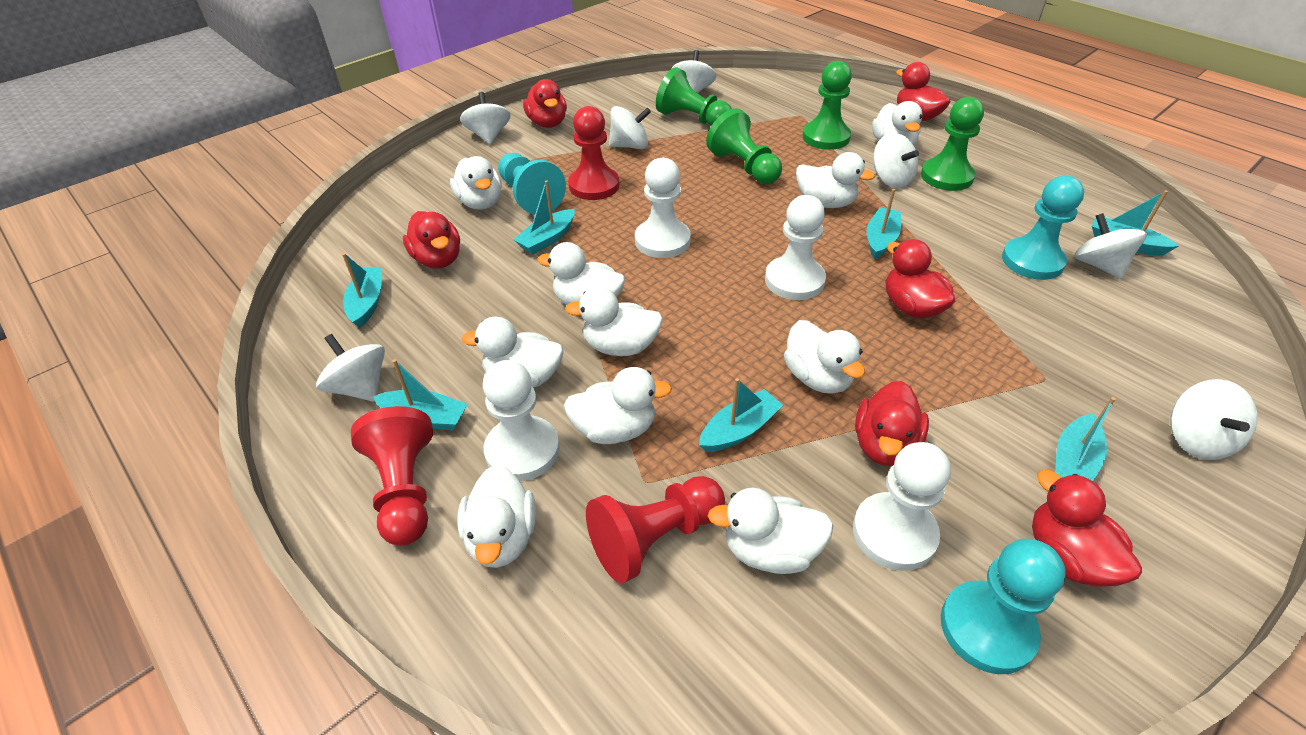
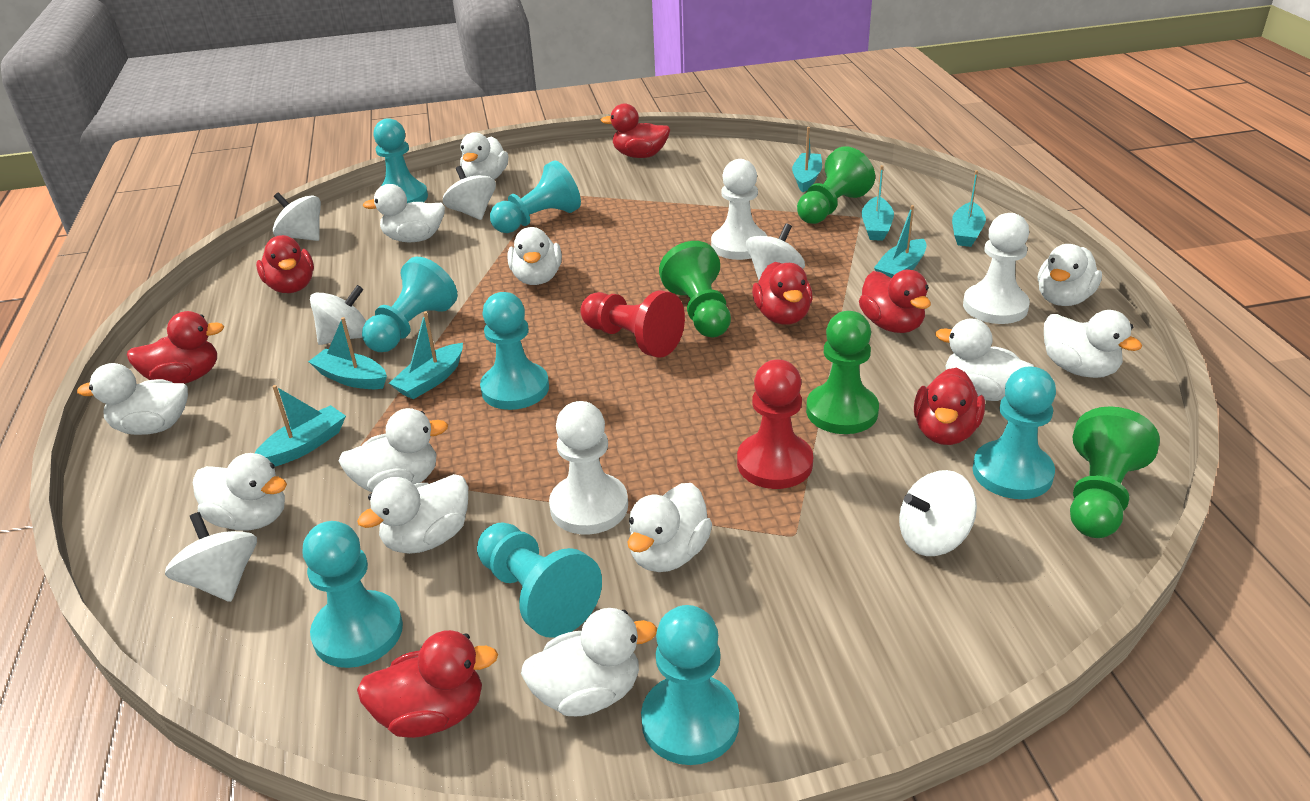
red duck: [403,211,460,269] [523,79,567,128] [855,381,929,466] [886,239,955,318] [896,62,951,121] [1032,470,1142,587] = 6 -> [127,311,224,384] [256,235,314,293] [357,630,498,738] [601,103,670,158] [752,262,812,325] [859,270,931,333] [914,368,985,445] = 7
red pawn: [351,406,433,546] [568,106,619,200] [586,476,725,583] = 3 -> [580,291,685,358] [737,359,813,489] = 2
turquoise pawn: [498,153,566,215] [941,539,1066,674] [1002,176,1084,280] = 3 -> [302,521,403,668] [362,257,458,352] [373,118,428,203] [477,523,602,638] [480,292,549,410] [490,160,581,233] [641,605,739,765] [972,367,1056,499] = 8
white duck: [450,156,502,210] [457,465,536,568] [462,317,563,388] [537,242,625,305] [564,367,672,444] [565,287,663,356] [708,488,833,574] [784,320,865,394] [796,152,875,208] [872,101,923,145] = 10 -> [77,363,188,435] [193,453,287,530] [338,408,448,492] [357,474,468,554] [363,184,445,242] [460,132,508,180] [508,227,562,285] [521,608,657,716] [627,483,712,572] [935,319,1034,401] [1038,244,1102,306] [1044,310,1142,378] = 12
white pawn: [483,360,560,481] [635,158,691,258] [765,195,826,300] [853,442,951,571] = 4 -> [549,401,628,535] [711,159,767,260] [963,213,1030,324] = 3
white spinning top: [316,334,385,402] [460,92,511,144] [609,106,651,149] [671,50,716,93] [873,133,919,188] [1074,213,1147,279] [1171,379,1258,460] = 7 -> [165,512,257,602] [273,192,321,241] [310,285,366,345] [443,166,496,220] [746,223,805,280] [899,470,977,556] = 6

